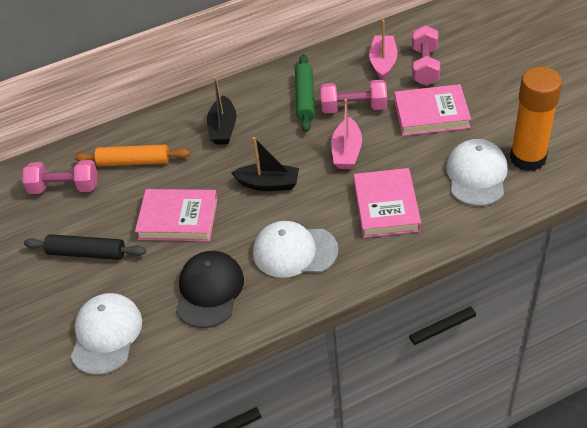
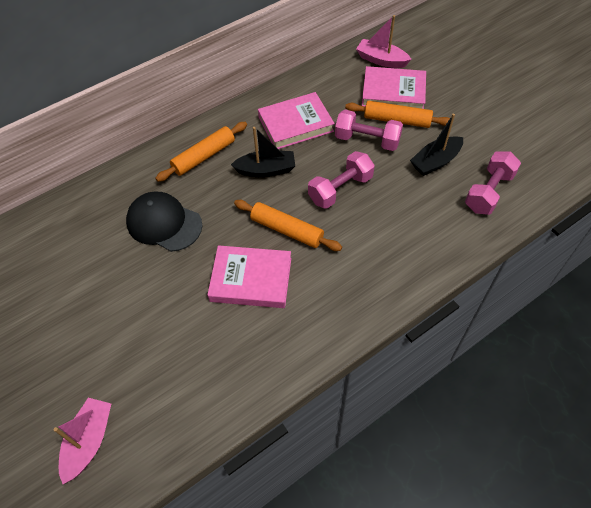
black rolling pin: [24,234,146,260] = 1 -> none = 0
green rolling pin: [295,54,315,132] = 1 -> none = 0
orange glue stick: [510,67,562,171] = 1 -> none = 0
orange rolling pin: [74,144,190,166] = 1 -> [155,122,247,182] [234,200,342,251] [345,101,450,128] = 3
white cap: [71,293,142,375] [253,221,338,278] [446,139,508,206] = 3 -> none = 0

